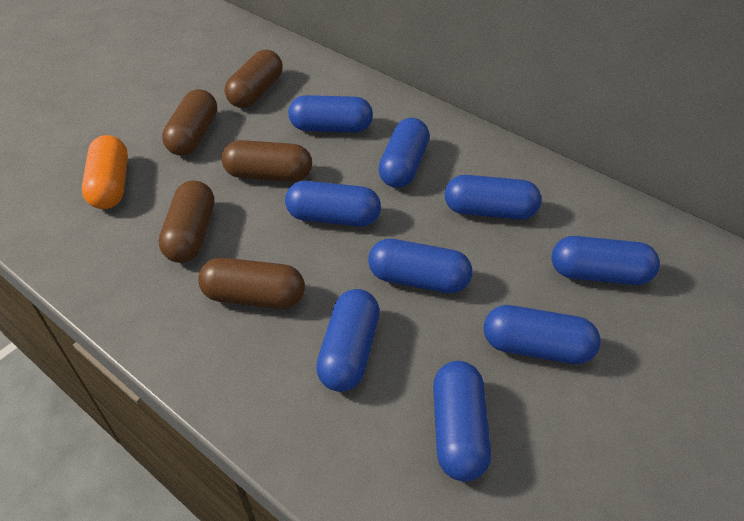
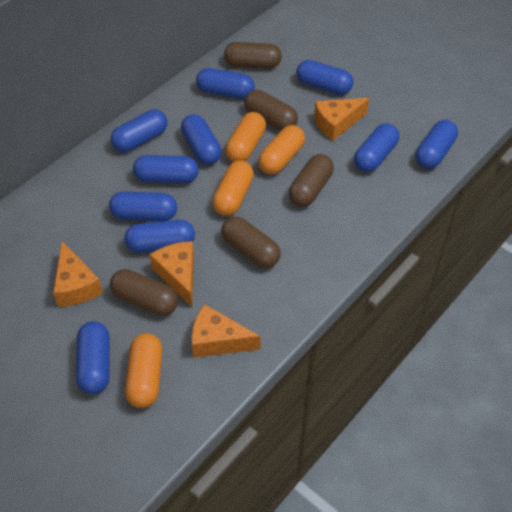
blue capsule: [285,181,381,226] [288,95,373,133] [316,289,380,392] [368,239,472,293] [378,118,429,188] [433,361,491,482] [445,175,541,220] [484,305,601,364] [552,236,660,285] = 9 -> [76,321,110,394] [109,191,177,221] [110,109,167,152] [124,220,195,253] [133,155,199,183] [181,114,222,165] [196,68,255,99] [296,60,353,95] [354,123,399,172] [416,120,458,169] = 10
orange capsule: [82,135,128,209] = 1 -> [125,333,162,408] [212,160,254,216] [225,112,266,162] [258,125,305,175] = 4
orange cheese: none = 0 -> [53,241,103,307] [149,241,194,307] [192,304,260,358] [314,98,369,141] = 4

